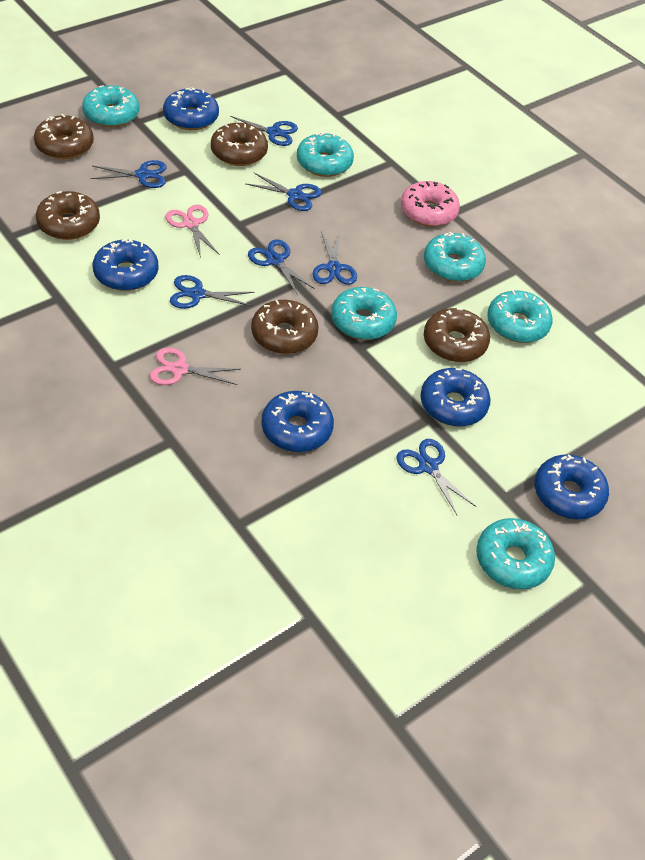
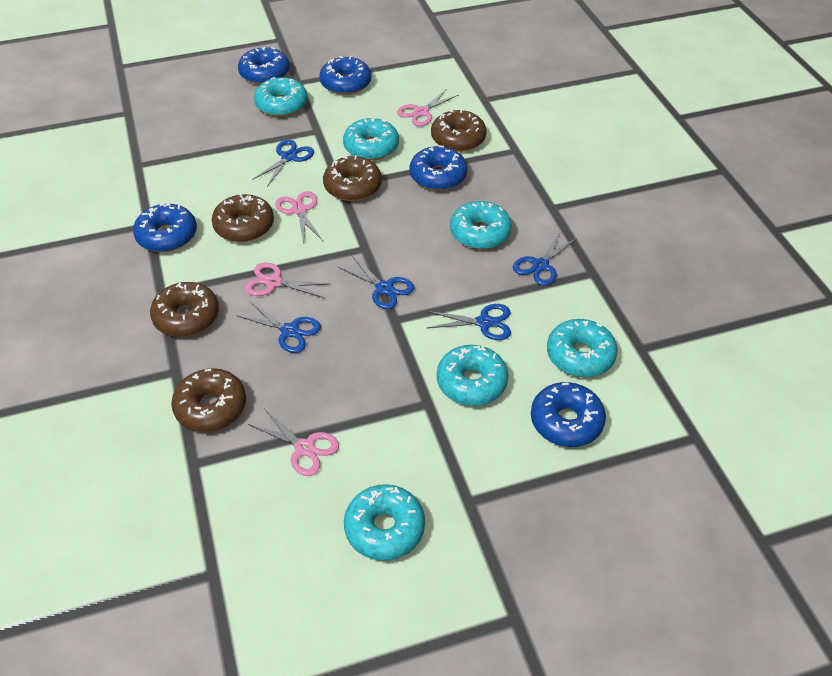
blue scissors: [90,160,166,188] [170,275,255,309] [230,116,298,146] [245,172,322,211] [248,240,315,295] [313,231,357,285] [396,439,476,516] = 7 -> [236,301,321,353] [252,140,314,187] [337,256,414,309] [427,304,511,340] [513,232,577,286] = 5
pink donut: [401,181,460,227] = 1 -> none = 0
pink scissors: [150,348,241,385] [166,205,220,258] = 2 -> [245,262,330,298] [248,408,339,476] [275,191,323,244] [397,89,459,126] = 4

